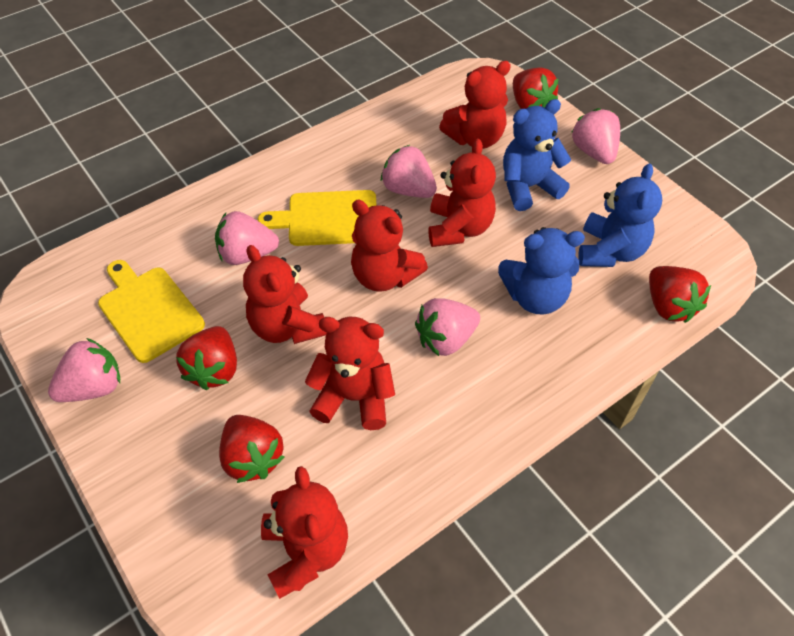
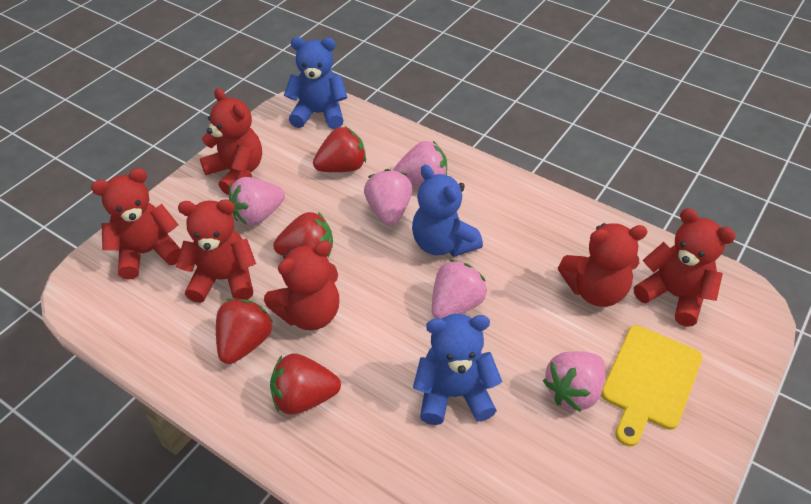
yellow cutting board: [98,260,205,363] [257,190,377,246] = 2 -> [601,325,702,446] = 1

